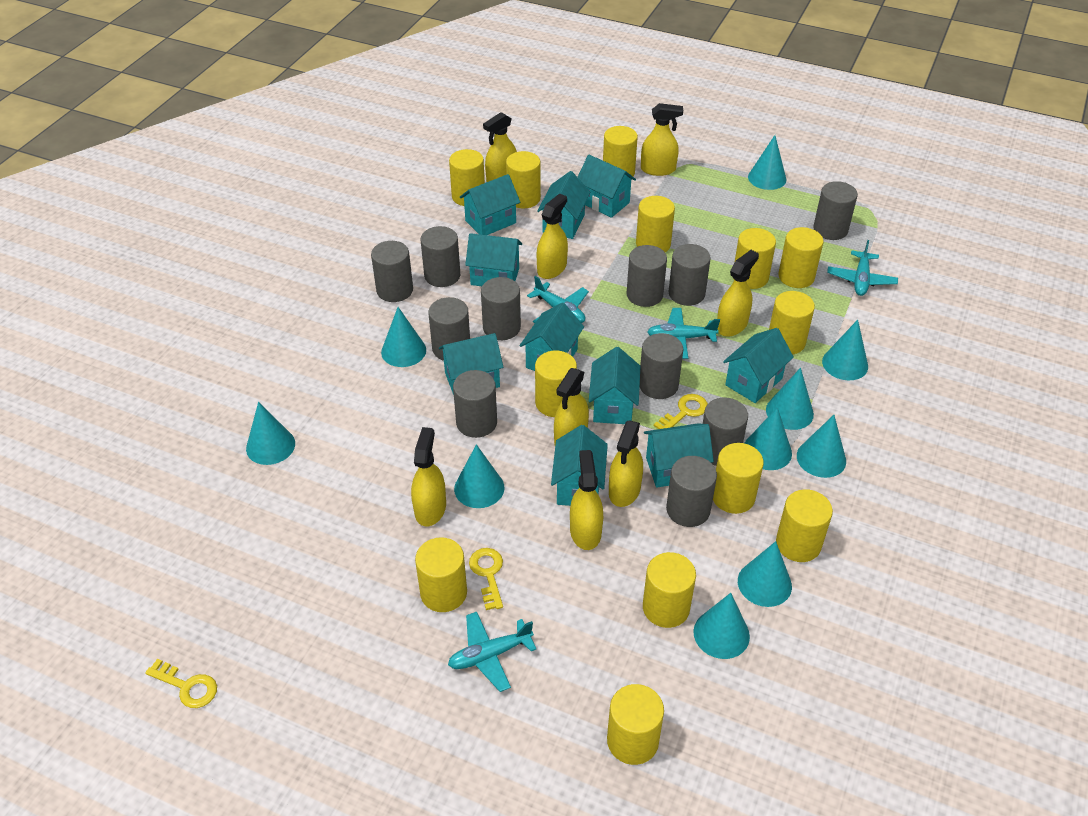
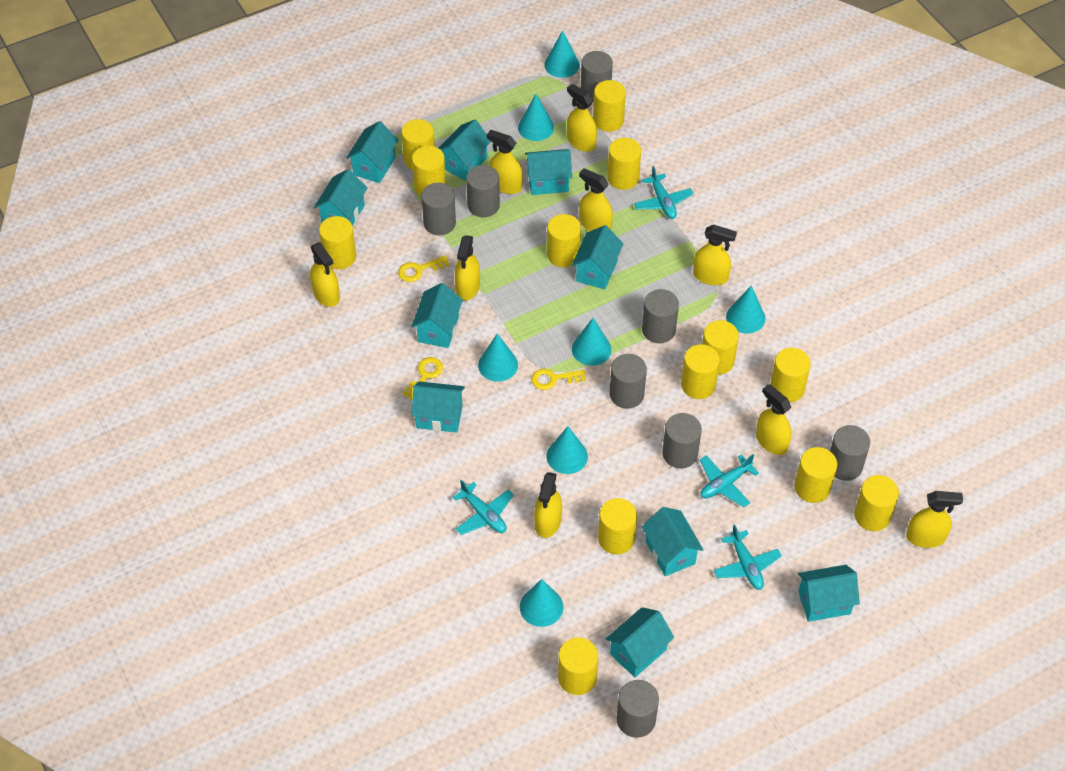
grey cylinder: [371,241,413,302] [421,226,460,287] [428,297,470,361] [453,370,497,438] [481,277,521,340] [626,245,667,307] [640,333,683,399] [666,456,717,527] [669,244,711,306] [703,397,748,466] [813,181,858,240] = 11 -> [421,183,456,235] [466,165,500,217] [581,51,613,102] [609,354,647,409] [617,680,659,738] [642,289,679,343] [662,413,702,469] [830,425,870,481] = 8
turquoise cone: [246,402,295,465] [381,307,426,367] [454,444,505,508] [693,593,750,659] [738,541,792,607] [745,407,792,470] [748,135,786,190] [766,368,814,430] [797,415,846,478] [822,320,868,380] = 10 -> [478,333,518,382] [518,94,554,141] [520,579,564,627] [544,30,580,78] [546,426,588,474] [572,318,611,366] [726,286,765,334] = 7
yellow spray bottle: [411,427,446,526] [483,112,517,182] [537,193,568,279] [554,368,589,445] [570,450,603,550] [609,420,643,507] [641,103,683,176] [717,250,759,337] = 8 -> [310,242,340,307] [455,235,480,301] [487,130,523,194] [534,472,562,538] [567,84,597,152] [579,168,613,231] [693,225,737,285] [756,384,792,455] [906,491,963,548] = 9

